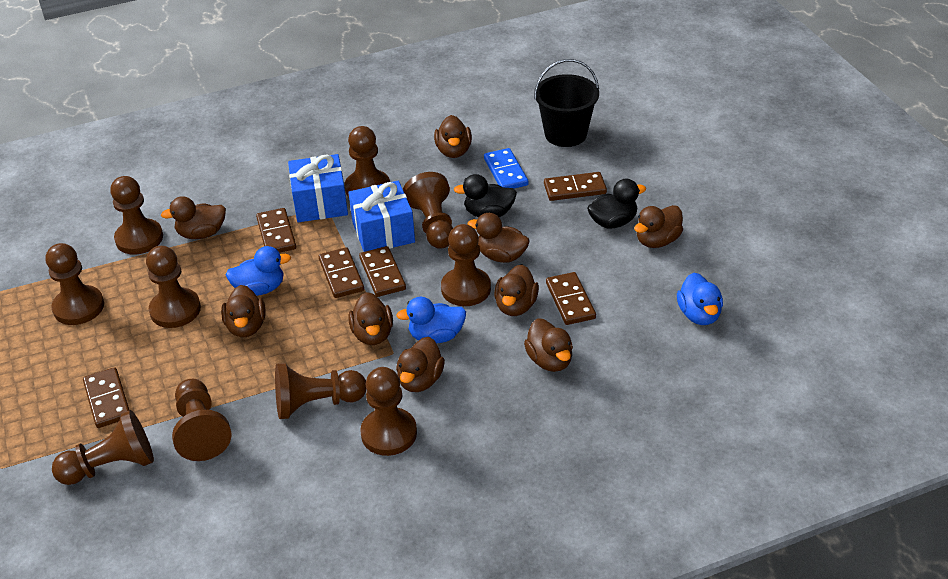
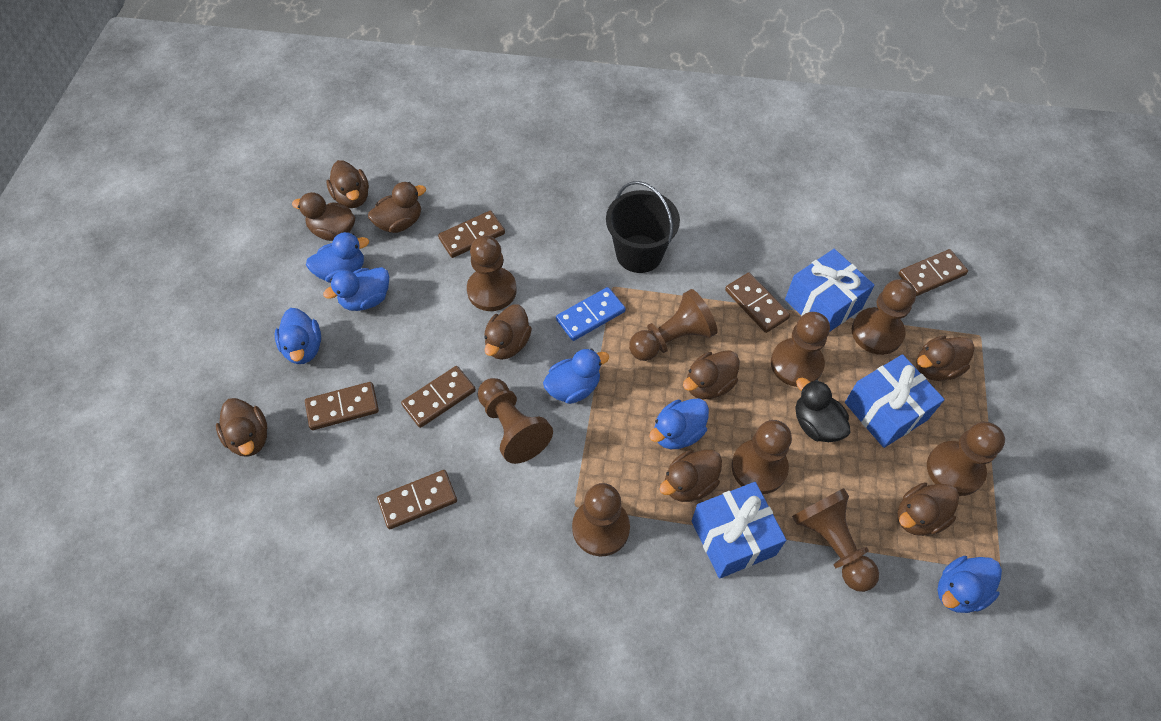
black duck: [454,174,517,218] [587,179,646,228] = 2 -> [796,378,851,442] = 1
blue duck: [226,246,291,296] [396,297,466,343] [677,273,723,325] = 3 -> [275,308,321,364] [306,232,369,283] [323,267,389,311] [543,349,609,404] [649,399,709,449] [937,556,1002,613] = 6
blue gift: [288,154,348,222] [348,181,415,252] = 2 -> [692,482,786,579] [785,249,875,331] [845,354,945,448] = 3
brown pawn: [46,243,104,325] [52,410,154,485] [110,176,163,255] [146,246,201,328] [172,379,231,461] [275,363,367,419] [345,126,390,197] [360,367,417,456] [403,172,453,249] [441,224,491,306] = 10 -> [467,236,517,311] [478,378,553,464] [572,483,630,556] [629,289,718,361] [731,420,792,494] [771,312,830,387] [792,488,879,592] [852,279,916,355] [927,422,1005,496] = 9

